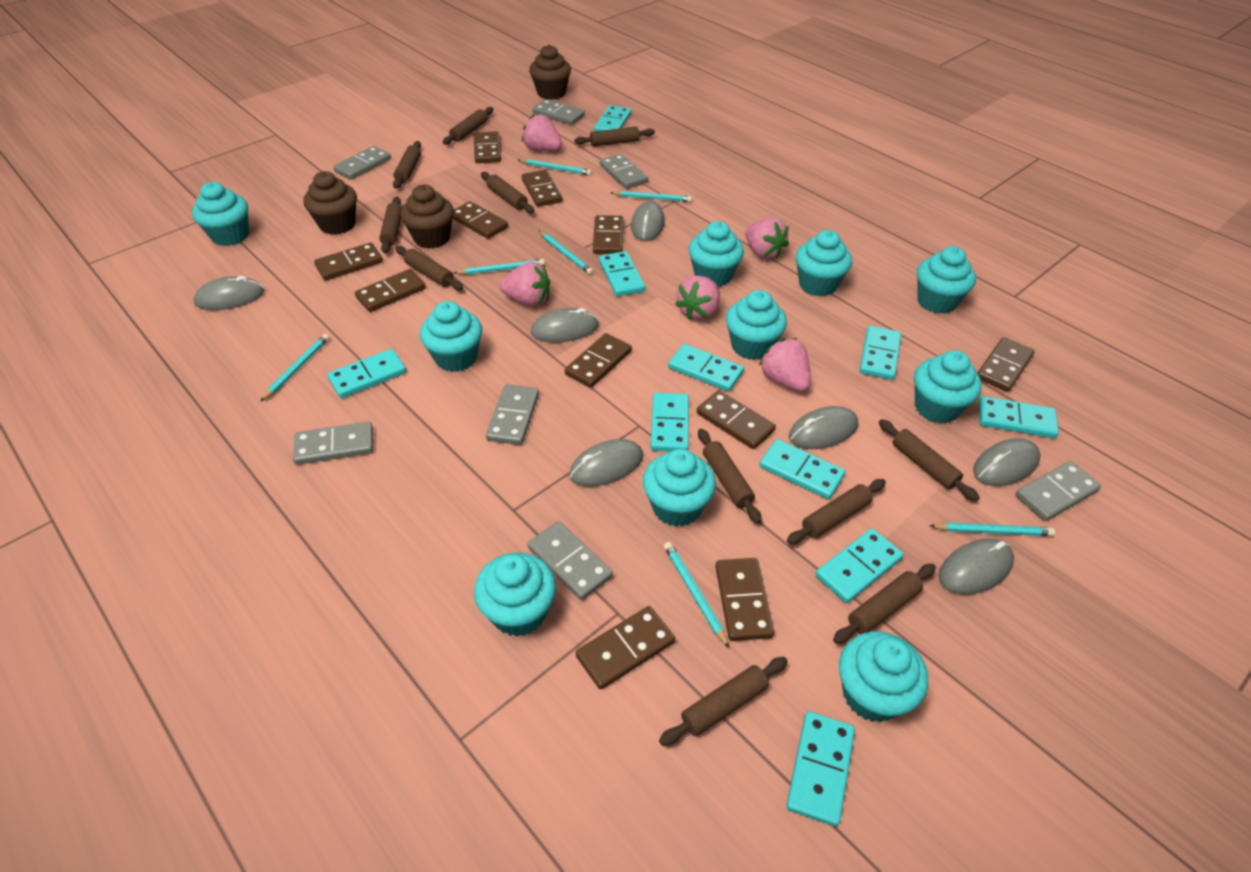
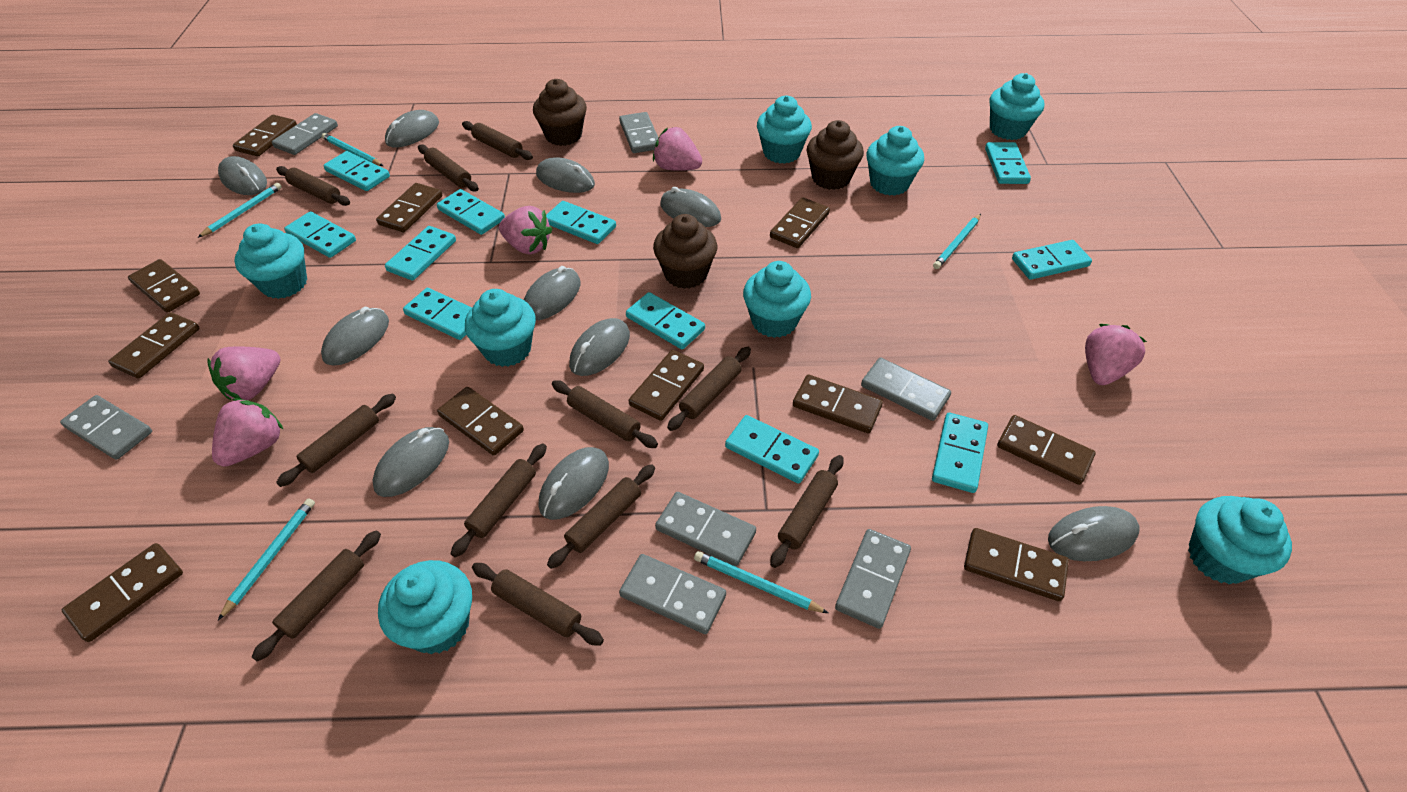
grey mouse: [194,276,264,310] [531,308,599,343] [569,439,643,487] [631,201,665,241] [789,406,858,449] [939,539,1014,595] [973,438,1041,486] = 7 -> [218,156,267,195] [321,307,389,365] [373,427,449,497] [385,110,439,148] [524,266,581,320] [536,157,595,193] [539,447,609,520] [569,318,630,376] [660,187,721,227] [1048,506,1140,561] = 10
turquoise cupcake: [192,182,249,246] [420,301,482,372] [474,552,556,637] [643,449,716,527] [688,221,744,287] [726,290,787,360] [796,230,852,296] [839,631,928,722] [914,350,982,424] [917,246,976,314] = 10 -> [234,223,307,299] [378,560,472,654] [465,289,536,367] [743,261,811,338] [757,96,812,164] [866,126,924,196] [990,73,1044,140] [1188,496,1292,584] = 8
turquoise domino: [327,349,406,398] [594,105,631,132] [599,251,645,297] [651,393,689,452] [668,344,744,392] [759,439,846,499] [786,711,855,827] [816,528,903,603] [859,326,901,380] [979,396,1059,438] = 10 -> [284,211,356,258] [323,151,390,191] [385,226,456,281] [403,288,472,340] [437,189,505,235] [546,201,616,244] [626,292,705,349] [725,415,819,484] [932,413,988,493] [985,142,1031,184] [1012,240,1092,280] = 11
turquoise pencil: [260,334,329,402] [454,259,545,275] [518,159,592,176] [539,231,593,275] [611,191,692,202] [664,542,729,648] [930,522,1055,536] = 7 -> [198,183,282,238] [218,498,315,620] [322,133,383,166] [694,551,828,613] [933,214,981,269] = 5

